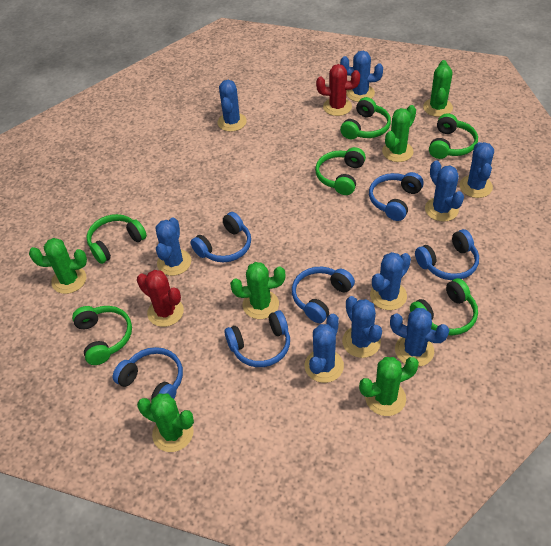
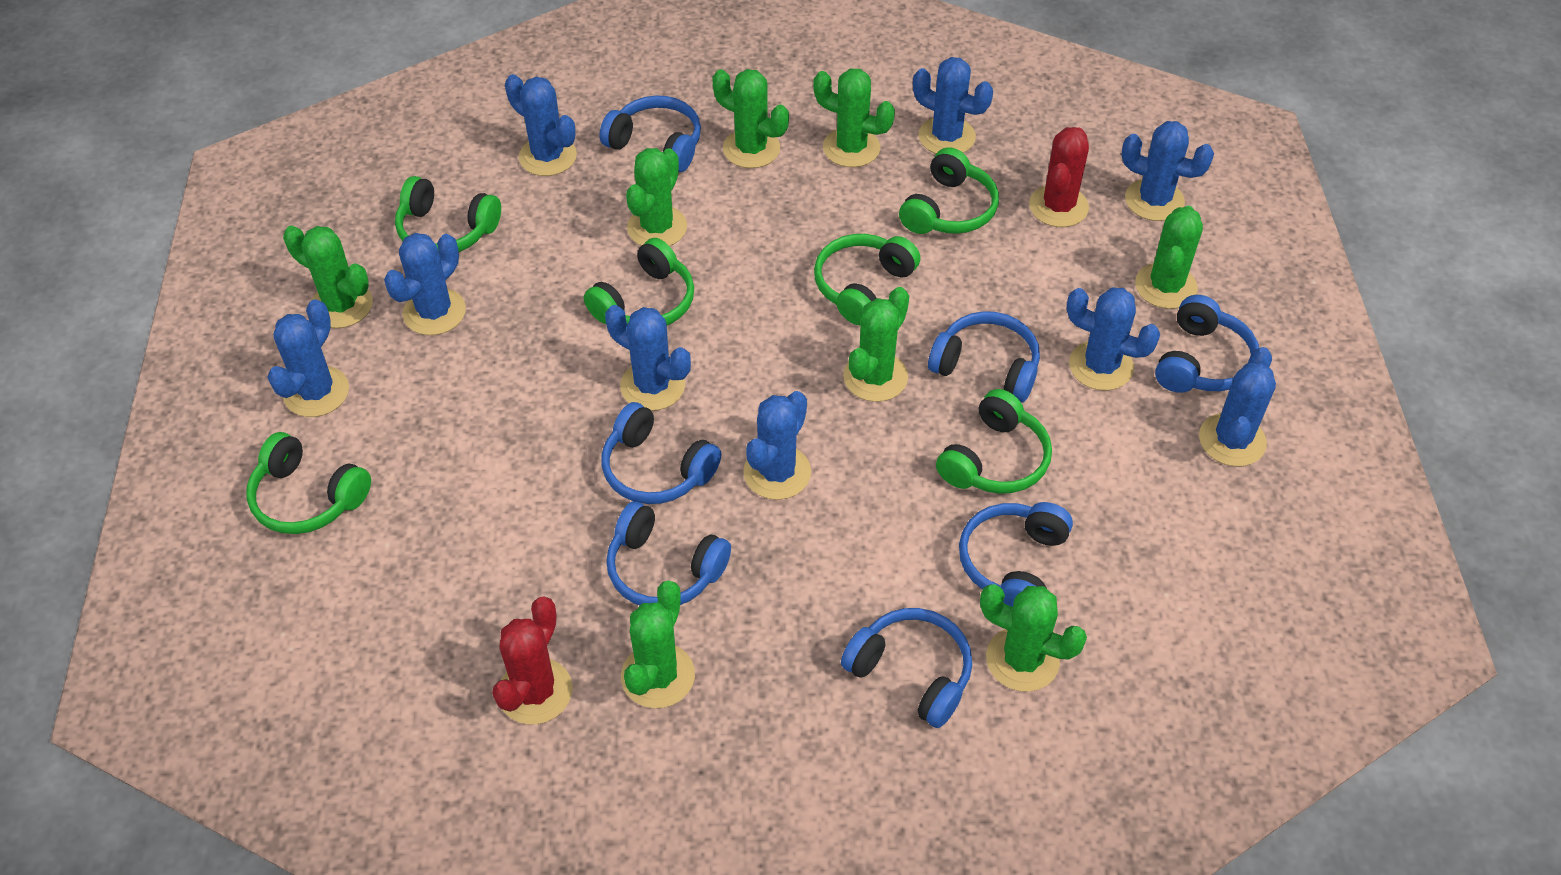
blue headphones: [113,347,183,400] [190,212,251,262] [224,310,290,367] [292,267,355,323] [369,172,424,221] [415,229,479,280] = 6 -> [600,96,701,172] [602,402,722,504] [606,502,731,605] [841,608,972,728] [928,311,1040,403] [959,502,1073,607] [1155,295,1259,393] = 7
green cactus: [29,238,87,294] [137,394,194,452] [230,262,285,319] [359,357,419,416] [382,105,416,162] [423,60,453,117] = 6 -> [283,226,373,328] [621,580,695,708] [626,148,687,246] [712,69,789,168] [813,69,895,167] [843,287,909,402] [980,584,1087,692] [1135,206,1203,309] = 8

